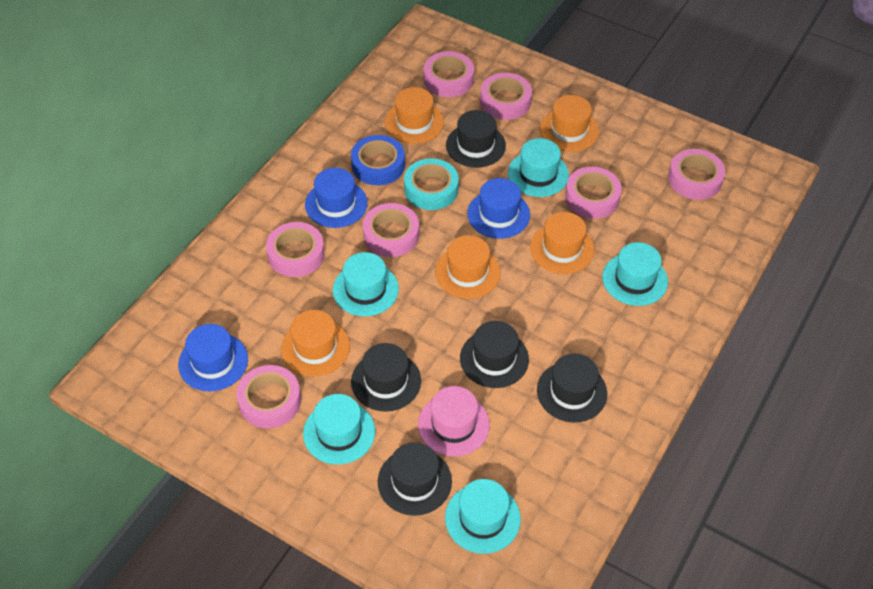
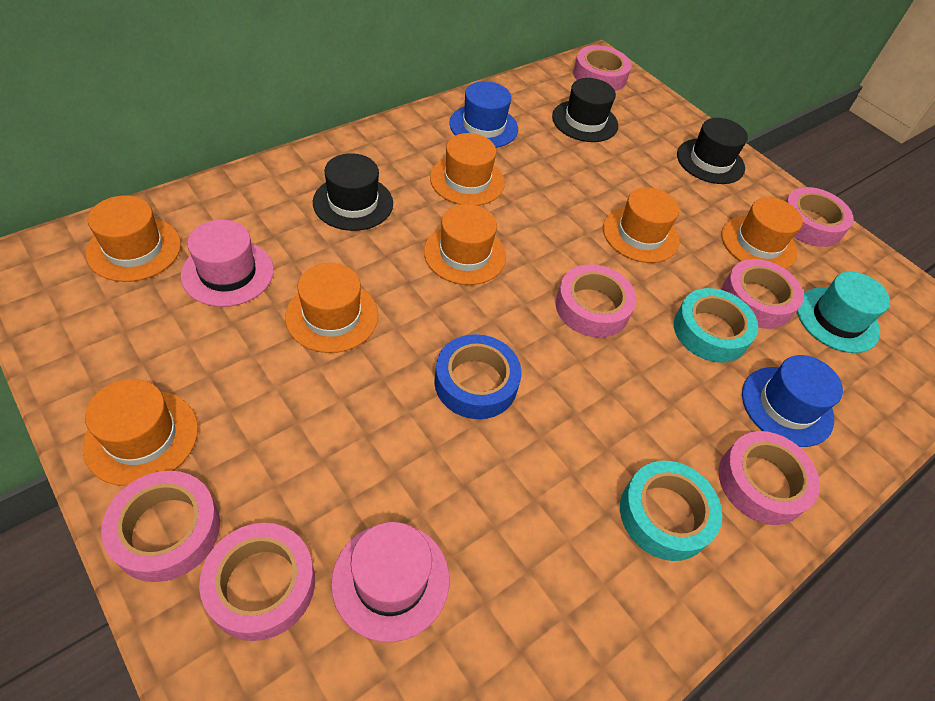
black hat: [351,343,421,412] [378,442,452,516] [446,110,506,168] [460,321,529,388] [537,354,607,422] = 5 -> [313,153,393,231] [552,78,618,142] [677,118,748,184] = 3
blue hat: [178,324,248,391] [305,168,368,228] [467,178,530,239] = 3 -> [449,81,518,148] [742,355,843,447] = 2
orange hat: [281,310,350,377] [385,87,444,144] [435,235,501,299] [530,212,595,274] [540,95,599,152] = 5 -> [83,379,198,486] [86,195,181,282] [285,263,378,353] [424,204,506,285] [430,133,505,206] [603,187,679,263] [721,197,803,269] = 7
pink hat: [418,386,490,456] = 1 -> [181,220,274,307] [331,522,449,642] = 2
turquoise hat: [303,394,375,465] [333,252,399,316] [445,479,521,554] [508,138,569,197] [602,242,668,306] = 5 -> [797,272,890,353] = 1
turquoise tape: [404,158,459,210] = 1 -> [620,461,722,561] [674,288,758,363] = 2

